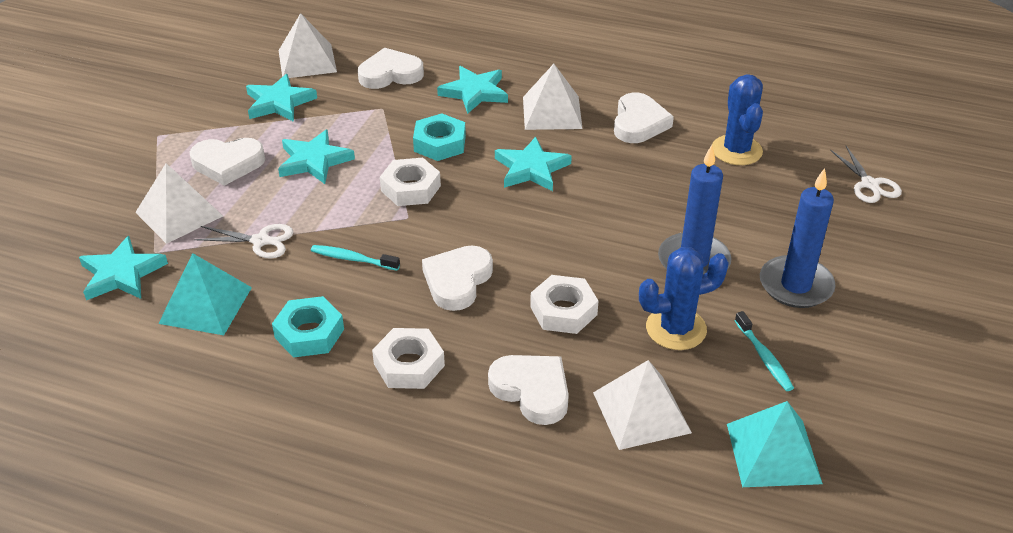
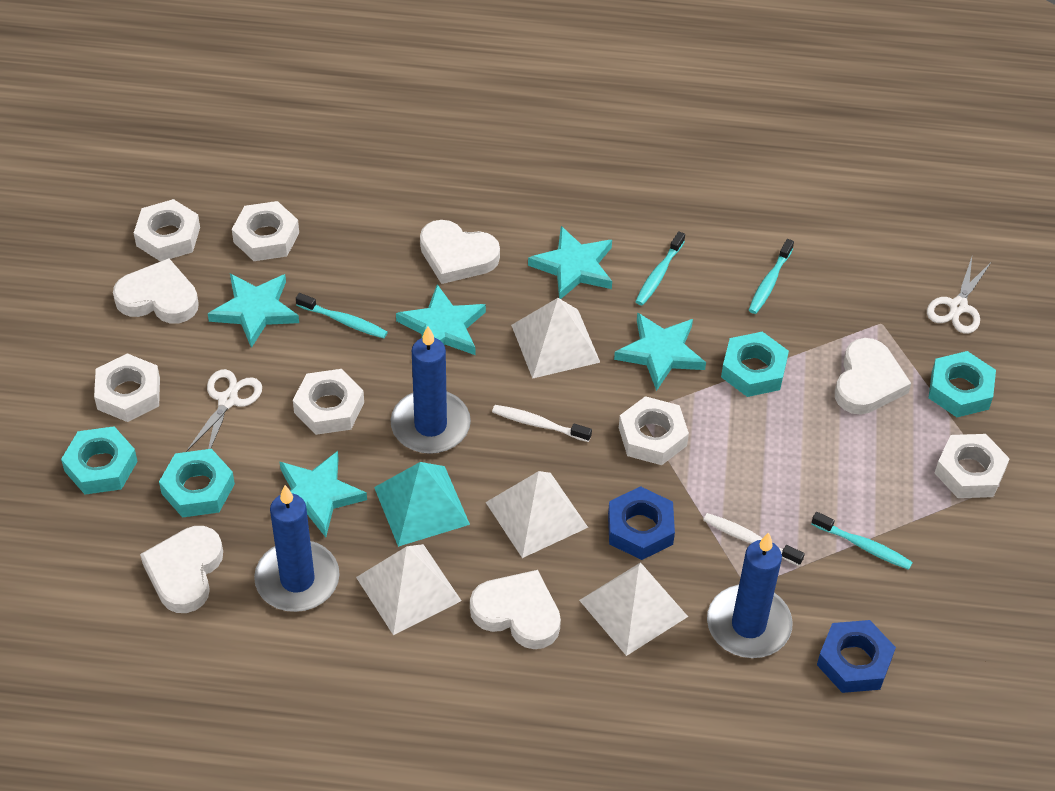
blue cactus: [639,247,729,350] [712,74,763,165] = 2 -> none = 0
blue candle: [658,145,732,274] [760,168,836,308] = 2 -> [254,485,340,612] [391,326,471,454] [707,532,793,658] = 3
blue nut: none = 0 -> [608,486,675,560] [817,620,896,693] = 2
turquoise nut: [272,296,344,358] [413,113,466,161] = 2 -> [61,426,138,495] [159,449,235,518] [721,332,789,397] [928,351,996,417] = 4
turquoise pyramid: [158,253,252,335] [727,401,823,487] = 2 -> [374,462,470,547] = 1
turquoise toothbrush: [311,245,400,271] [735,311,794,391] = 2 -> [296,293,388,338] [635,231,685,306] [749,239,794,314] [812,512,913,570] = 4
white nut: [372,328,445,389] [380,158,441,206] [530,275,598,334] = 3 -> [94,353,160,422] [134,199,200,262] [232,201,299,261] [293,369,364,435] [619,396,689,465] [935,434,1010,498] = 6
white toothbrush: none = 0 -> [492,405,592,442] [703,513,805,566] = 2

